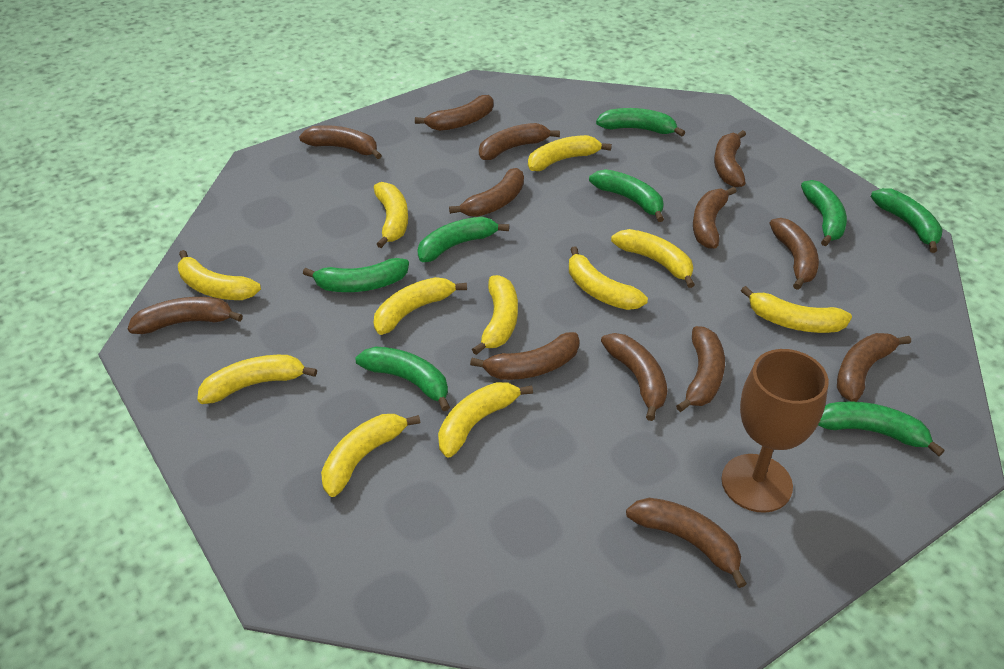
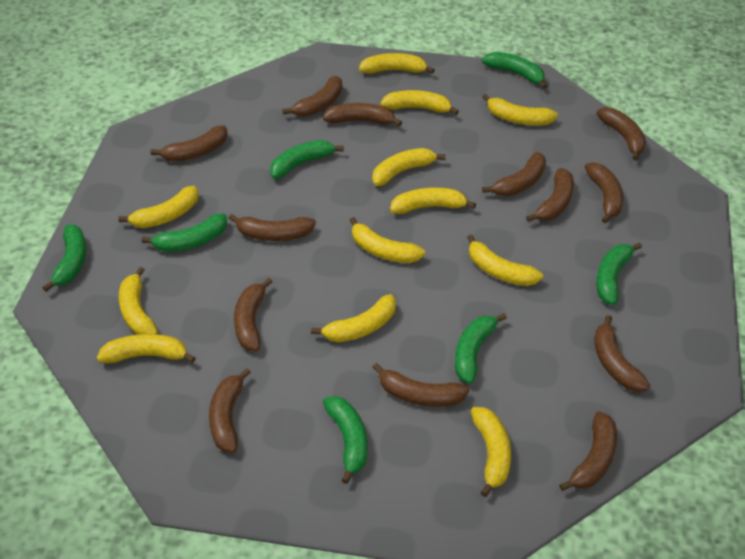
brown goblet: [721,349,829,513] = 1 -> none = 0
green banana: [303,258,409,292] [355,347,450,411] [417,217,509,262] [589,169,664,222] [596,108,685,136] [801,180,847,246] [818,401,945,456] [871,188,943,253] = 8 -> [42,225,86,292] [141,214,227,252] [270,140,344,179] [323,396,367,484] [455,313,507,384] [482,52,547,89] [596,242,642,305] = 7
yellow banana: [178,250,261,300] [197,355,317,404] [321,414,420,497] [374,182,408,248] [374,277,467,335] [438,382,533,458] [472,275,518,355] [528,135,612,171] [569,246,648,310] [611,229,695,288] [741,286,852,333] = 11 -> [97,334,196,363] [118,186,199,228] [119,267,158,335] [311,294,396,342] [350,217,425,263] [359,53,435,74] [372,148,446,186] [380,90,459,115] [390,187,476,214] [467,234,543,286] [471,407,511,497] [482,94,558,125] = 12

